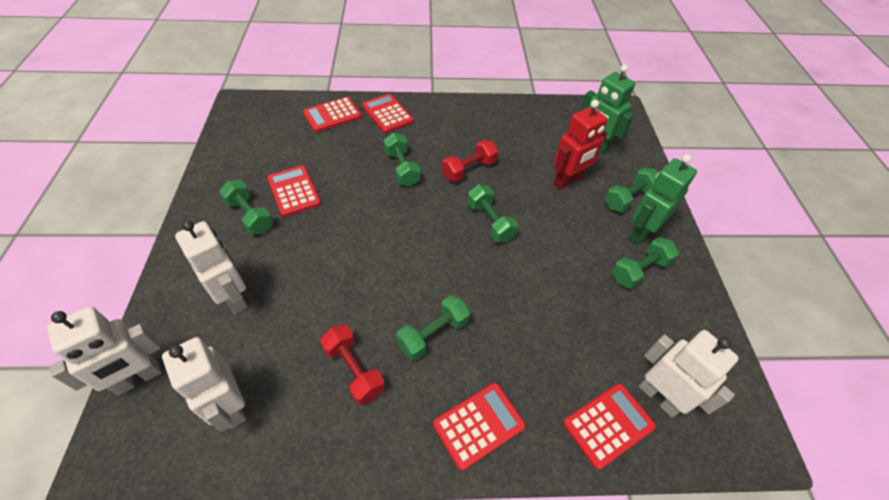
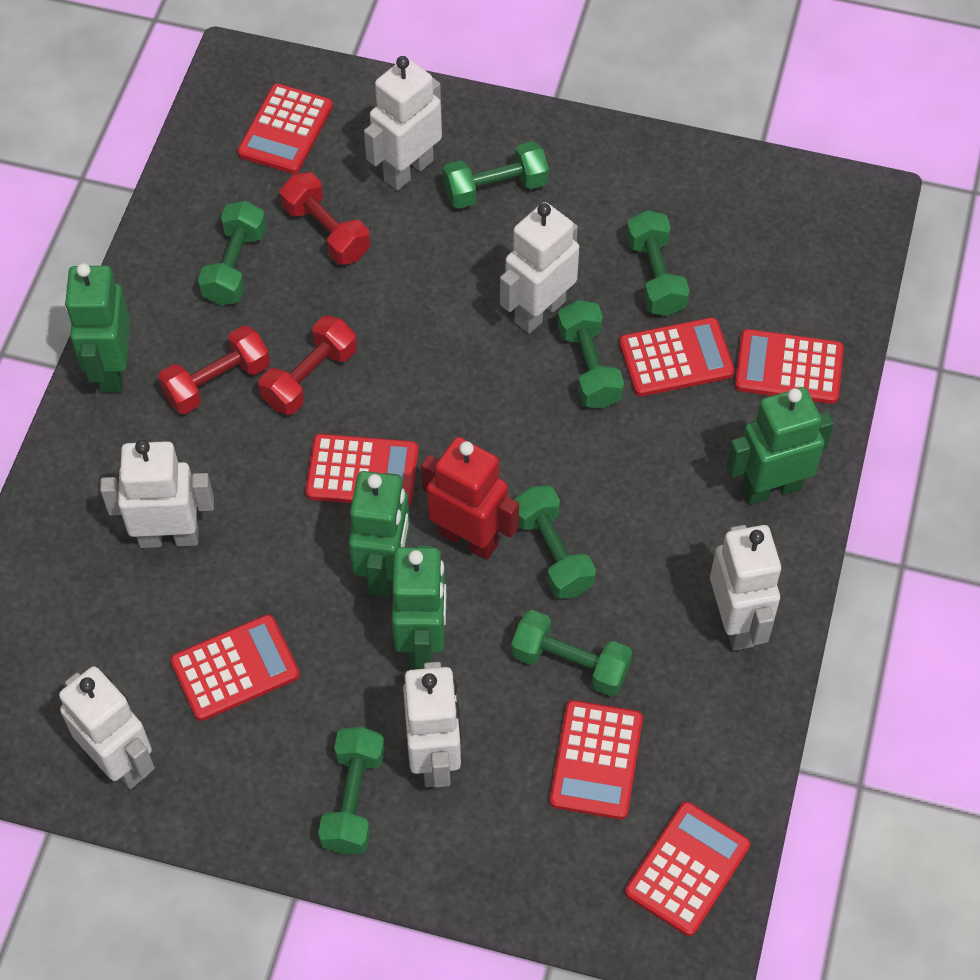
green dumbbell: [219,180,274,235] [384,133,421,186] [396,295,470,361] [467,185,519,242] [605,167,658,212] [612,237,679,289] = 6 -> [198,201,267,305] [318,727,385,854] [443,141,549,209] [511,610,632,696] [514,485,596,599] [558,300,624,409] [626,210,690,316] = 7
green robot: [580,64,635,154] [629,154,697,244] = 2 -> [65,263,130,393] [349,471,410,597] [392,545,446,669] [726,387,834,505] = 4
red calculator: [267,165,321,217] [303,97,362,132] [362,94,414,133] [433,383,526,471] [563,383,656,470] = 5 -> [170,614,300,721] [237,84,333,174] [305,434,419,506] [550,700,643,820] [619,317,735,397] [625,802,750,936] [735,329,844,404] = 7
red dumbbell: [320,324,385,405] [442,140,498,182] = 2 -> [158,325,270,414] [258,316,357,415] [280,172,370,265] = 3
white robot: [47,306,162,395] [162,337,246,432] [175,221,247,314] [639,330,739,418] = 4 -> [59,666,155,789] [100,440,214,548] [364,56,442,190] [403,662,461,787] [500,202,579,334] [710,525,781,651] = 6

